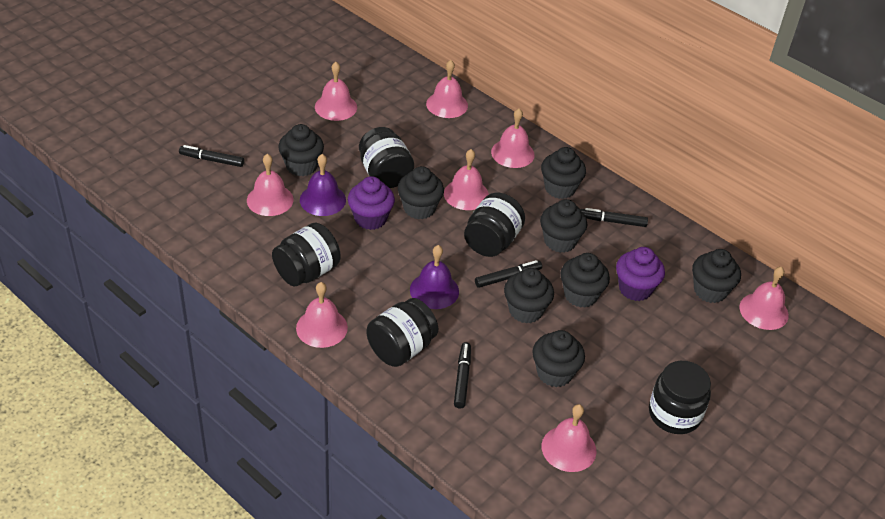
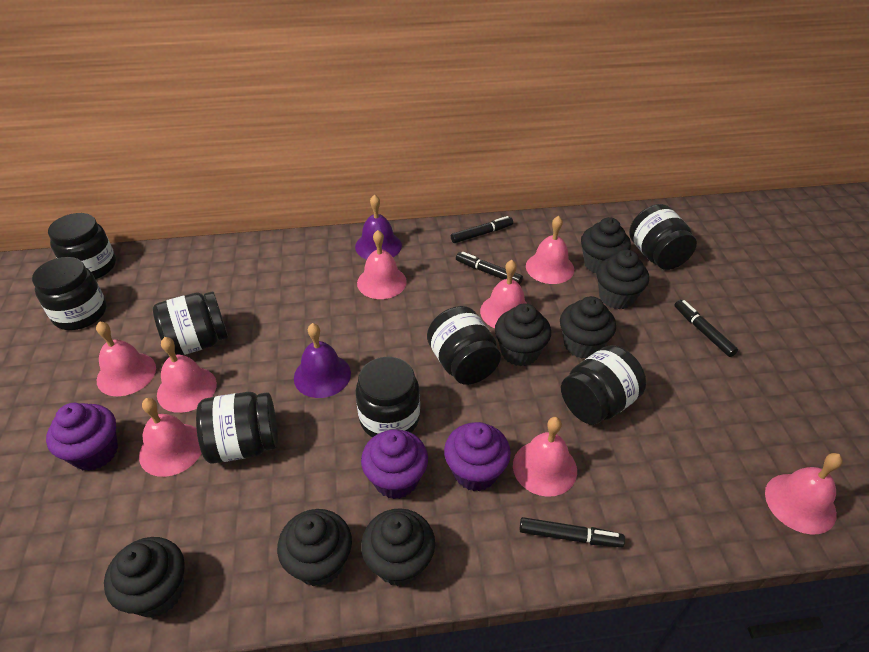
black cupcake: [278,124,324,176] [398,166,444,219] [504,268,554,324] [533,330,585,387] [540,199,587,253] [541,147,586,199] [560,253,610,308] [692,249,741,303] = 8 -> [104,537,185,618] [277,509,352,587] [361,508,435,586] [495,303,551,366] [560,296,616,359] [581,217,631,274] [597,250,649,309] = 7
black jar: [272,223,341,287] [359,127,414,188] [366,298,438,367] [464,193,525,257] [649,361,711,434] = 5 -> [32,257,107,330] [48,213,116,279] [153,292,228,355] [196,392,278,464] [356,357,420,437] [427,306,501,385] [561,345,646,425] [629,204,697,270] = 8
purple cupcake: [348,176,395,230] [616,247,665,301] = 2 -> [46,403,118,471] [361,429,428,499] [444,422,511,491] = 3

